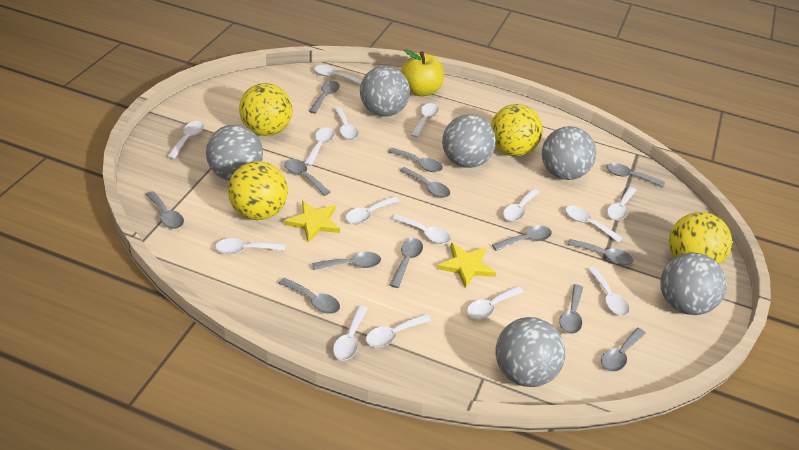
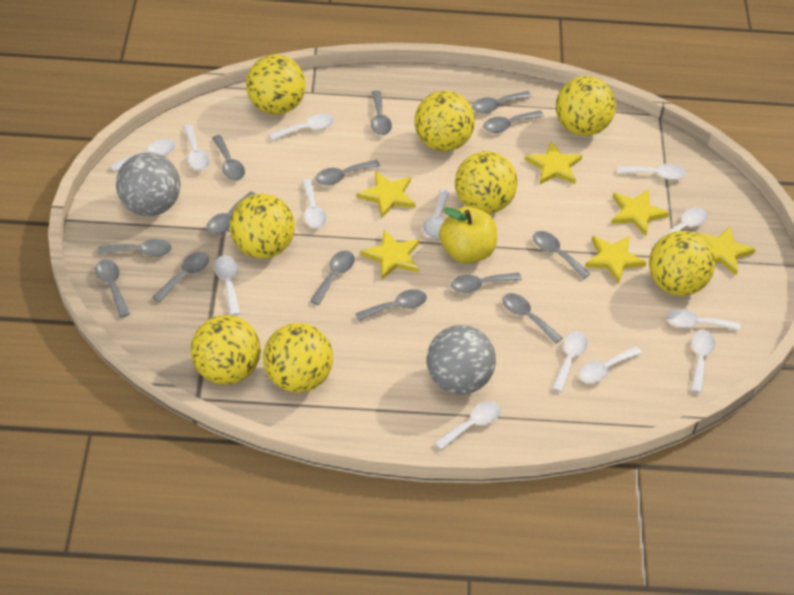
grey ball: [206,125,263,180] [360,66,410,117] [442,114,496,168] [495,317,565,387] [542,126,596,180] [660,253,727,315] = 6 -> [116,152,180,216] [427,325,496,394] = 2
grey spoon: [146,191,184,229] [279,277,340,314] [284,159,330,196] [309,81,340,114] [312,252,381,270] [388,148,443,172] [390,238,423,288] [400,167,450,198] [492,226,552,251] [559,284,583,334] [567,239,633,265] [601,328,646,372] [606,163,665,187] = 13 -> [95,259,130,318] [98,239,172,257] [152,252,209,303] [207,191,256,234] [212,135,245,180] [310,251,355,305] [315,160,380,185] [355,289,427,321] [371,90,392,135] [451,273,522,293] [472,91,532,113] [483,110,544,133] [502,293,562,344] [533,231,590,279] = 14
white spoon: [167,121,204,159] [215,238,285,254] [304,127,335,166] [314,65,362,85] [333,306,367,360] [334,107,359,140] [346,196,399,224] [366,314,431,347] [392,214,451,244] [411,103,439,138] [467,286,523,319] [503,188,540,221] [565,206,622,243] [587,267,630,316] [607,187,637,220] = 15 -> [110,139,176,171] [183,124,210,170] [214,256,241,315] [269,114,334,140] [302,179,327,228] [423,189,450,238] [434,402,501,450] [552,331,588,392] [579,346,642,383] [618,164,686,180] [653,208,707,244] [667,309,741,331] [691,330,715,393] = 13
yellow ball: [228,161,288,220] [239,83,292,136] [491,104,543,156] [669,212,732,265] = 4 -> [191,315,261,385] [230,194,295,259] [246,54,306,115] [263,323,333,393] [415,91,475,152] [455,151,517,214] [556,76,616,136] [649,231,715,296] = 8
yellow star: [284,201,340,242] [437,243,496,288] = 2 -> [357,171,416,218] [360,230,419,279] [525,141,582,185] [585,236,647,284] [611,190,669,236] [696,226,756,275] = 6

